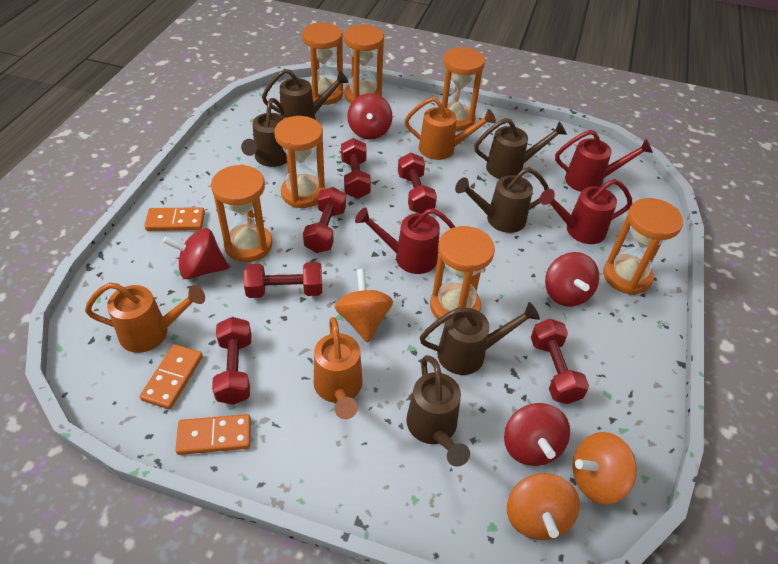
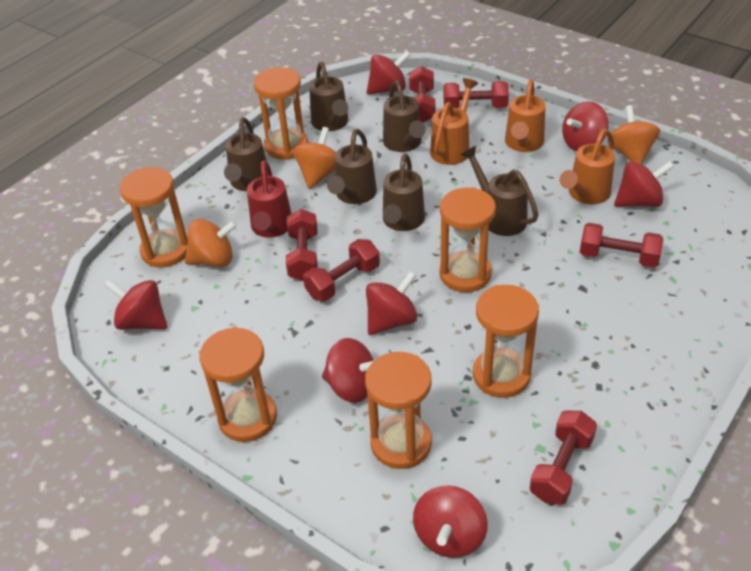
orange domino: [140,344,203,409] [144,207,205,231] [175,414,251,455] = 3 -> none = 0
orange hourglass: [211,164,273,262] [274,116,325,208] [302,23,343,105] [344,25,384,103] [430,226,495,324] [442,47,485,131] [603,198,683,295] = 7 -> [120,167,188,268] [199,327,277,442] [254,67,308,160] [365,352,432,469] [439,187,496,292] [473,285,539,398] = 6
red spinning top: [163,228,229,279] [347,93,392,140] [504,403,570,466] [545,252,599,307] = 4 -> [104,279,167,330] [322,338,374,403] [366,271,417,335] [367,51,410,94] [413,485,488,558] [562,101,609,151] [614,161,674,207] = 7
red watering can: [355,208,455,274] [540,179,632,244] [555,130,653,192] = 3 -> [247,160,292,238] = 1

